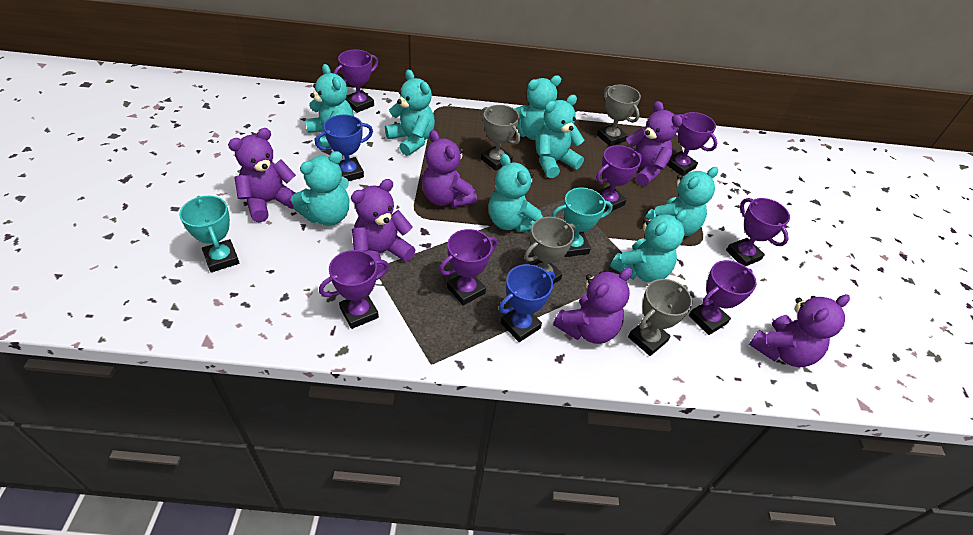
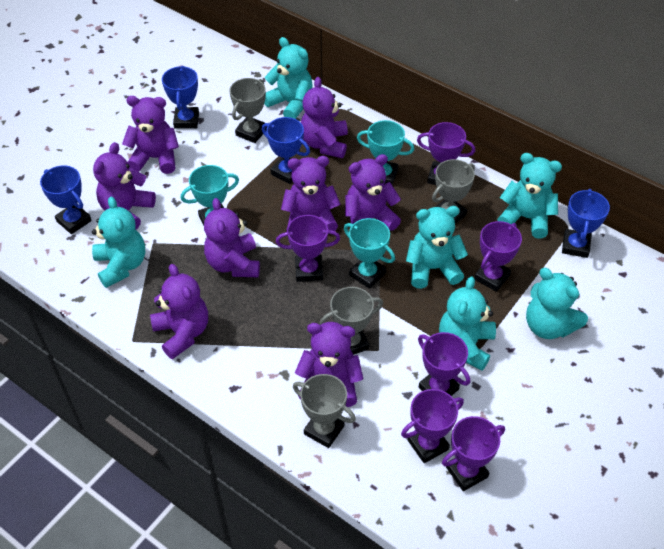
blue trophy: [315,115,373,181] [499,264,555,342] = 2 -> [40,165,92,234] [162,66,199,129] [262,117,310,184] [562,189,610,258] = 4
purple teddy bear: [228,128,296,222] [351,179,415,275] [422,130,477,208] [553,267,632,344] [626,101,682,186] [749,294,850,367] = 6 -> [93,142,156,230] [122,96,179,174] [150,264,208,359] [204,198,260,277] [281,156,341,231] [295,322,364,407] [301,77,348,158] [345,154,401,231] = 8
purple trophy: [319,250,389,329] [334,50,378,113] [439,229,497,305] [596,145,642,211] [667,112,717,176] [689,260,757,335] [726,198,790,266] = 7 -> [276,215,340,282] [401,389,464,463] [417,122,475,185] [418,332,470,396] [442,416,505,491] [474,221,522,292] = 6
turquoise teddy bear: [291,151,350,226] [306,64,354,151] [385,70,435,156] [488,154,543,232] [514,75,561,140] [536,95,585,178] [610,210,687,283] [645,167,718,236] = 8 -> [92,197,145,288] [264,37,313,119] [406,206,468,289] [439,276,496,371] [497,153,562,239] [526,268,588,339] = 6
turquoise trophy: [179,196,240,273] [552,188,613,257] = 2 -> [181,165,239,225] [344,218,395,289] [357,120,414,185] = 3

